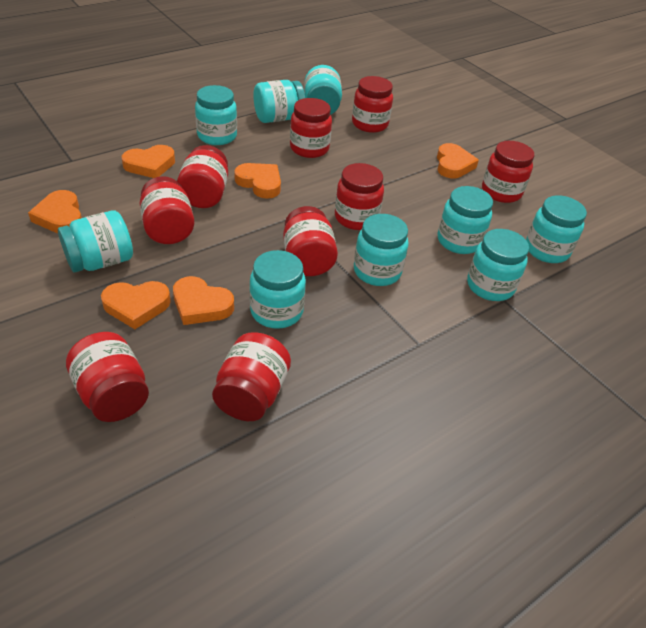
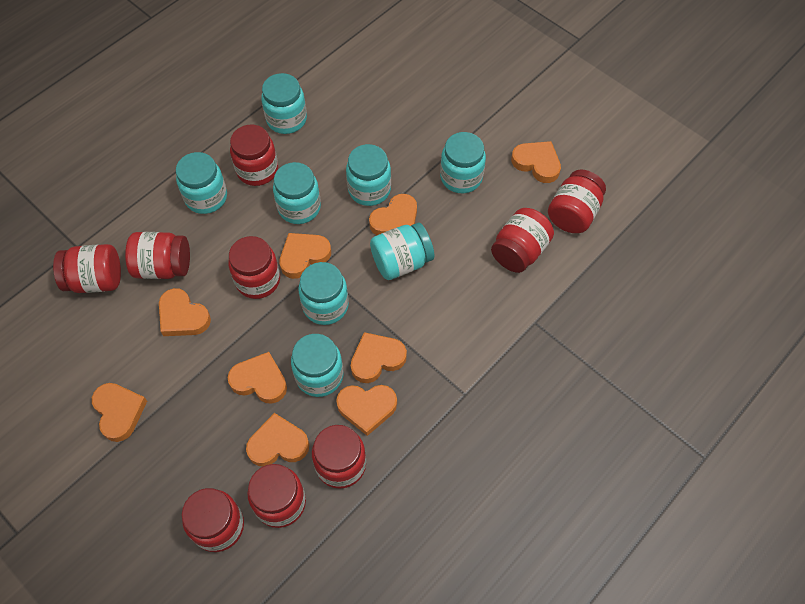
orange heart: [28,190,82,233] [101,281,171,329] [122,145,175,178] [173,276,234,325] [234,163,281,199] [437,143,479,178] = 6 -> [92,383,147,442] [159,288,211,336] [228,352,287,404] [246,413,309,466] [279,233,331,279] [336,385,397,436] [351,332,407,383] [369,194,417,235] [511,141,561,183] = 9
turquoise jar: [58,210,133,273] [195,85,237,145] [249,250,306,329] [253,80,305,123] [304,65,342,115] [354,214,409,286] [438,186,493,254] [467,229,529,301] [526,195,587,263] = 9 -> [176,152,227,214] [261,73,307,134] [273,162,321,224] [291,334,343,397] [298,262,349,325] [346,144,391,206] [370,223,434,280] [440,132,486,193] = 8

